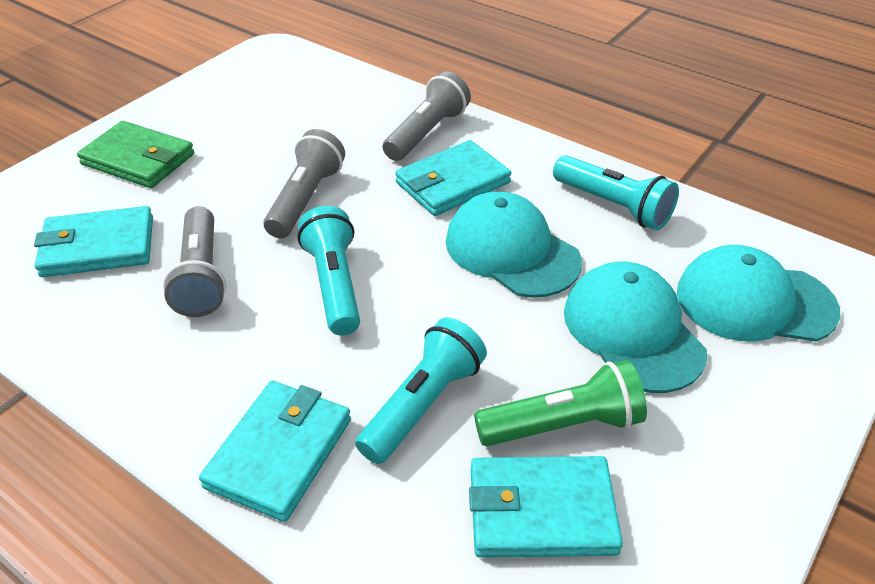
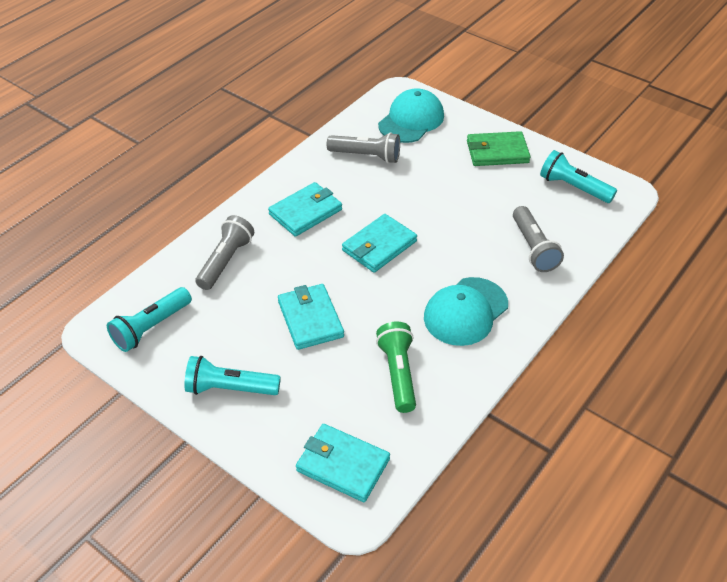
turquoise cap: [446,191,582,298] [564,262,707,393] [677,245,840,342] = 3 -> [378,88,444,143] [424,277,508,346] = 2

